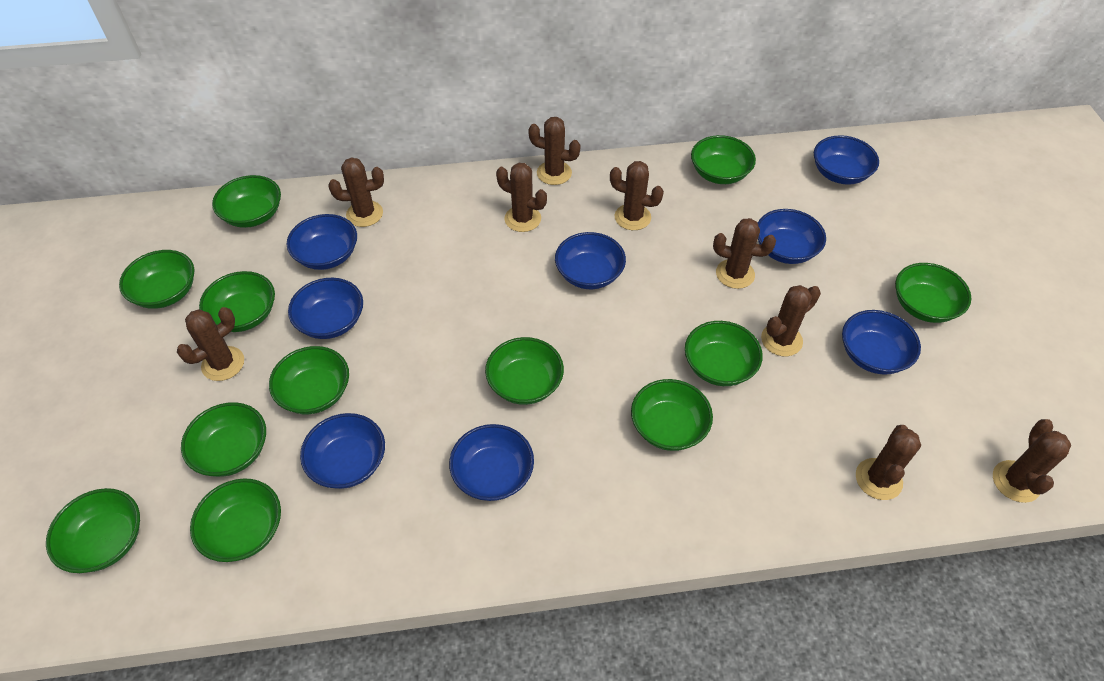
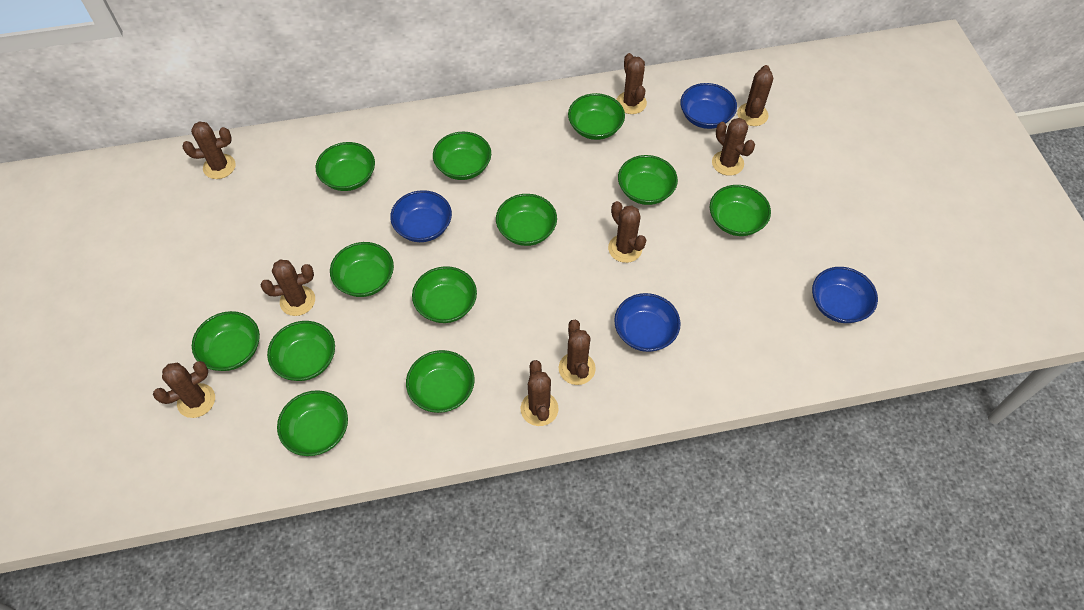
blue bowl: [287,214,357,270] [288,278,363,339] [300,413,385,489] [449,424,534,501] [555,232,626,289] [758,209,826,264] [814,135,879,185] [842,310,921,375] = 8 -> [390,190,452,242] [614,293,681,352] [680,83,737,129] [812,267,878,323] = 4

